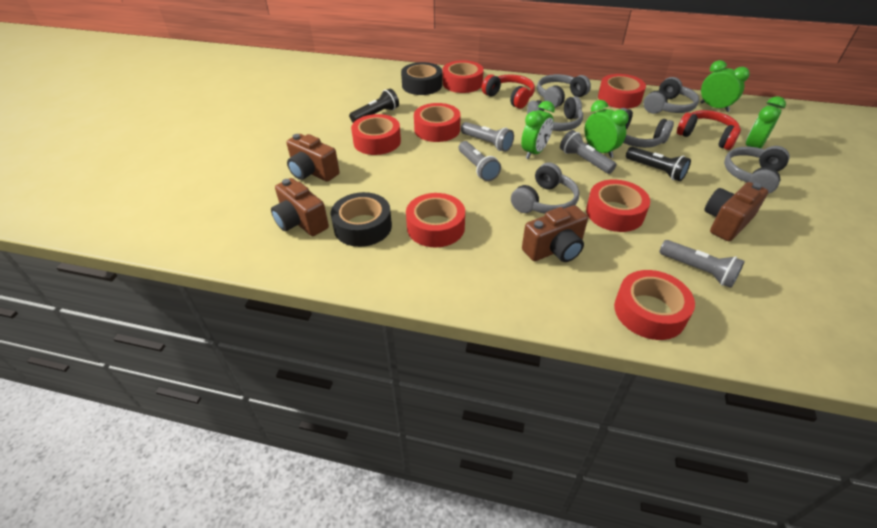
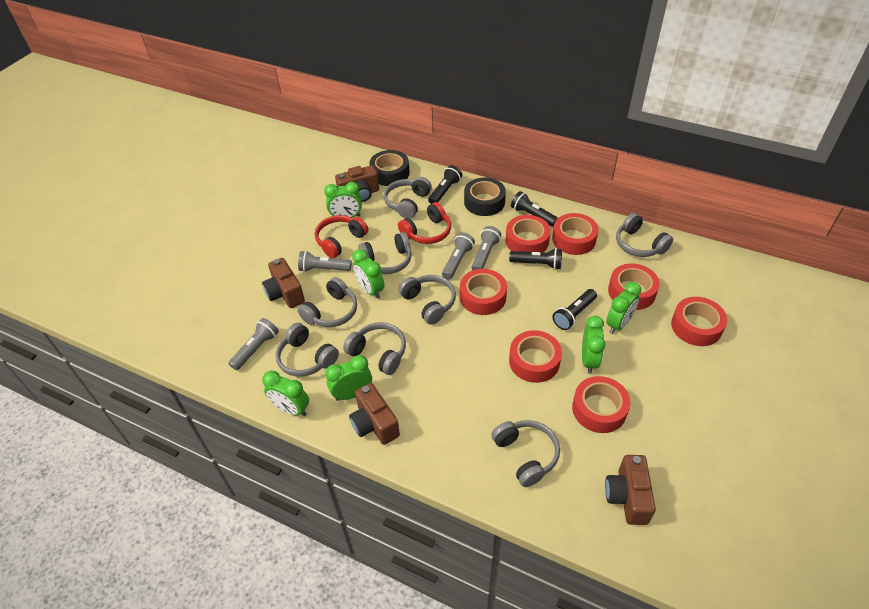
black flashlight: [349,88,399,123] [626,147,691,181] = 2 -> [428,165,462,204] [509,248,562,270] [511,191,558,227] [553,289,597,330] = 4
green clock: [521,101,555,159] [584,100,629,158] [700,60,750,112] [746,96,786,148] = 4 -> [262,370,309,416] [324,182,362,218] [325,355,372,401] [352,249,384,299] [582,316,605,374] [606,282,641,334] = 6
grey headphones: [511,163,579,214] [527,96,583,131] [537,74,591,108] [620,108,674,148] [644,77,699,114] [724,146,790,194] = 6 -> [276,323,339,377] [298,277,357,327] [343,322,406,375] [358,232,412,274] [384,177,432,219] [398,275,456,325] [491,420,560,487] [616,213,673,257] = 8

